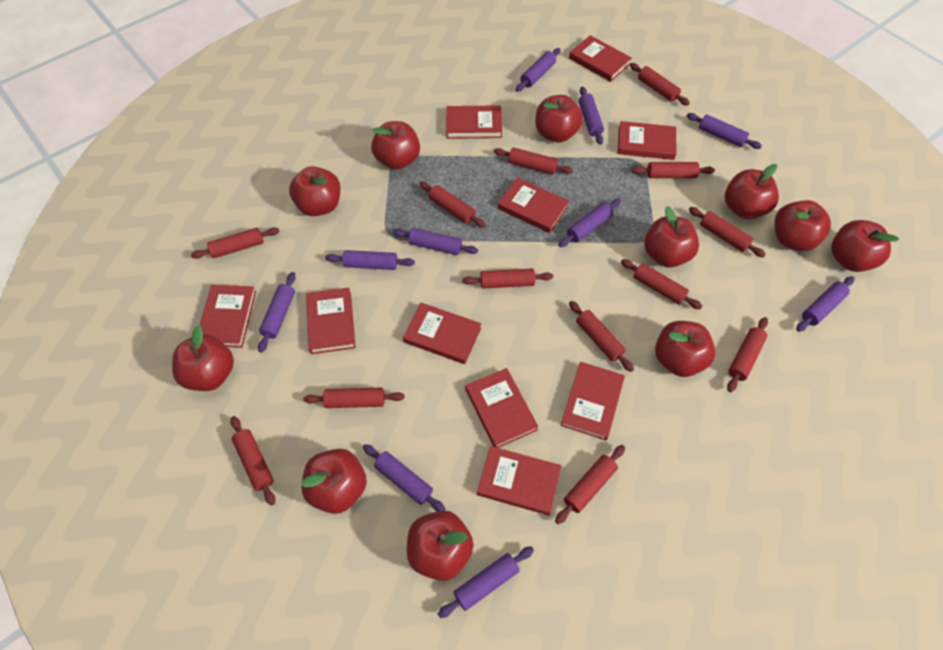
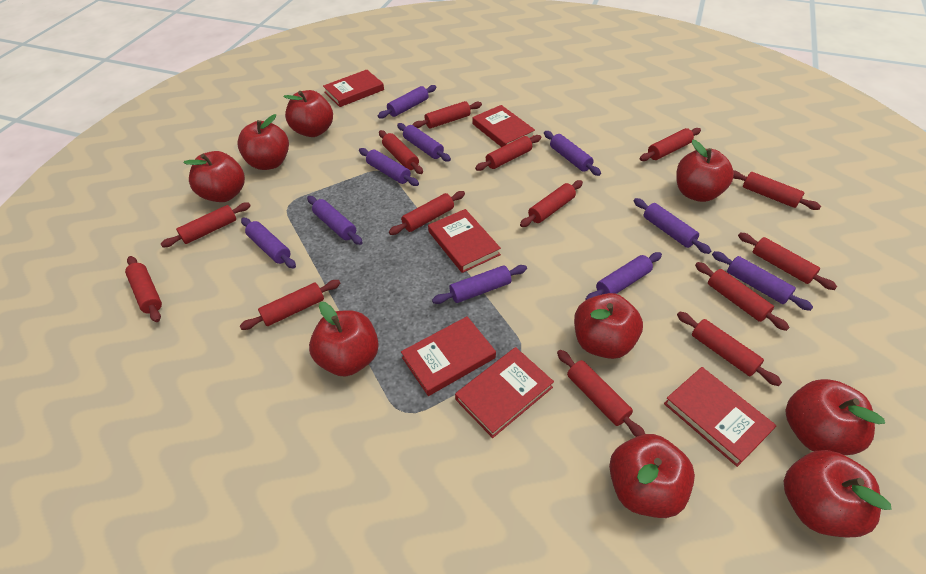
red apple: [172,325,234,391] [289,166,341,216] [301,449,367,514] [371,121,420,170] [407,510,474,581] [535,95,583,142] [644,206,699,268] [655,321,716,377] [725,164,779,219] [774,200,831,251] [831,220,899,272] = 11 -> [183,151,245,202] [237,114,289,170] [283,90,333,137] [309,302,379,376] [574,293,643,359] [609,434,695,518] [676,140,734,202] [784,450,891,538] [785,379,885,455] = 9
red book: [200,285,256,348] [306,288,356,354] [403,303,481,364] [446,105,502,139] [465,368,538,448] [477,446,561,515] [498,177,569,233] [560,362,625,441] [569,35,632,82] [617,121,676,160] = 10 -> [323,70,384,107] [401,316,496,396] [428,209,501,273] [455,347,554,438] [472,105,535,147] [664,367,777,467] = 6
red rolling pin: [191,227,280,259] [230,416,275,506] [303,388,404,408] [419,181,486,228] [462,269,553,289] [494,147,573,174] [555,445,625,524] [569,301,634,372] [621,259,702,309] [630,63,690,106] [631,162,715,178] [689,207,766,257] [727,317,768,392] = 13 -> [125,256,162,322] [161,202,251,247] [240,280,340,330] [379,130,423,174] [389,191,465,235] [412,101,482,129] [475,135,541,171] [520,180,583,227] [557,350,645,437] [640,128,701,161] [677,312,782,386] [695,262,789,331] [733,170,821,210] [738,232,837,290] = 14

